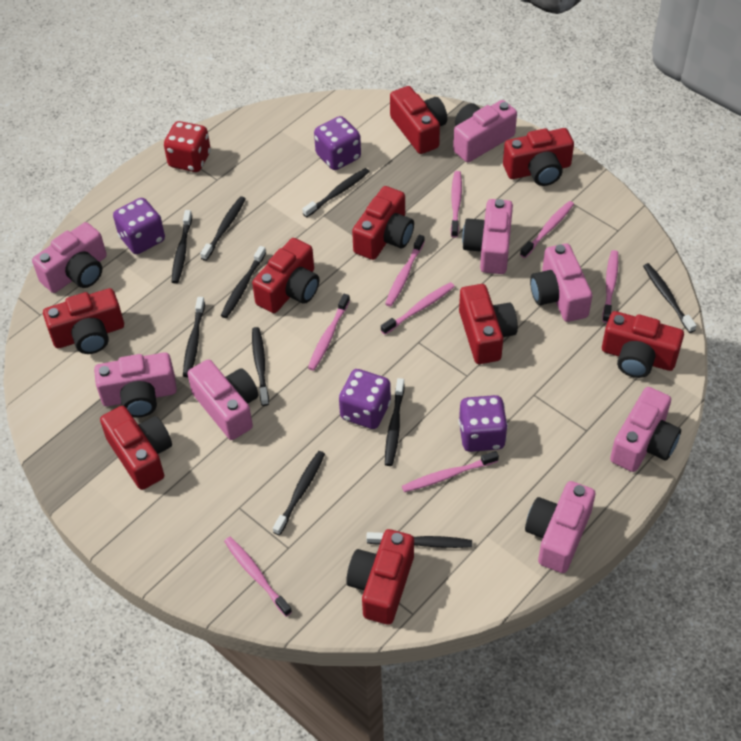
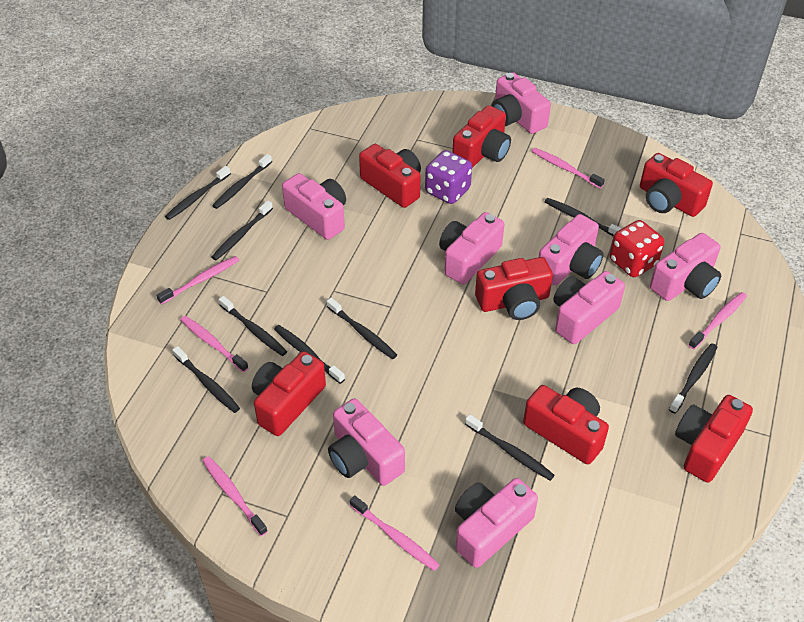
pink toothbrush: [224,537,292,617] [308,294,350,371] [381,282,455,335] [385,235,425,307] [402,451,499,492] [451,171,462,238] [520,201,574,258] [602,250,618,323] = 8 -> [156,256,239,305] [180,316,249,372] [202,456,268,536] [350,495,440,571] [532,148,605,189] [688,292,747,349] = 6
purple dice: [113,198,165,254] [314,116,361,170] [339,369,391,429] [458,395,508,452] = 4 -> [425,150,472,204] = 1
red camera: [43,288,124,354] [100,406,172,490] [252,238,319,313] [346,529,414,625] [352,186,414,260] [390,86,447,154] [459,284,518,364] [503,128,574,186] [602,311,684,378] = 9 -> [252,351,326,436] [359,144,421,208] [452,105,511,168] [475,257,553,320] [523,385,609,464] [640,153,713,217] [675,395,753,483] = 7

